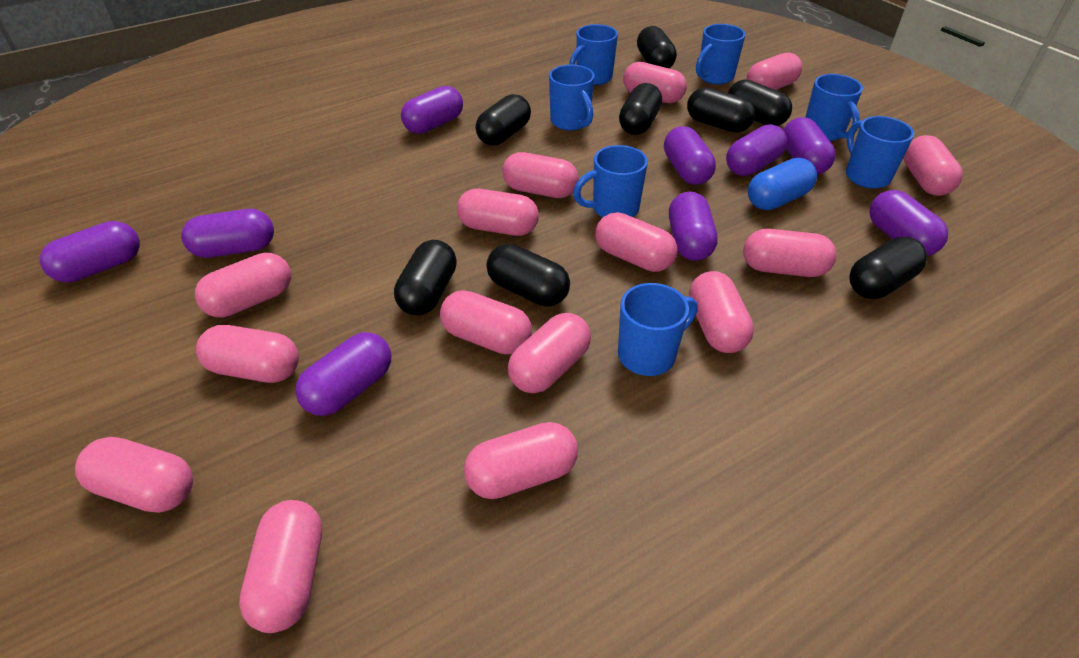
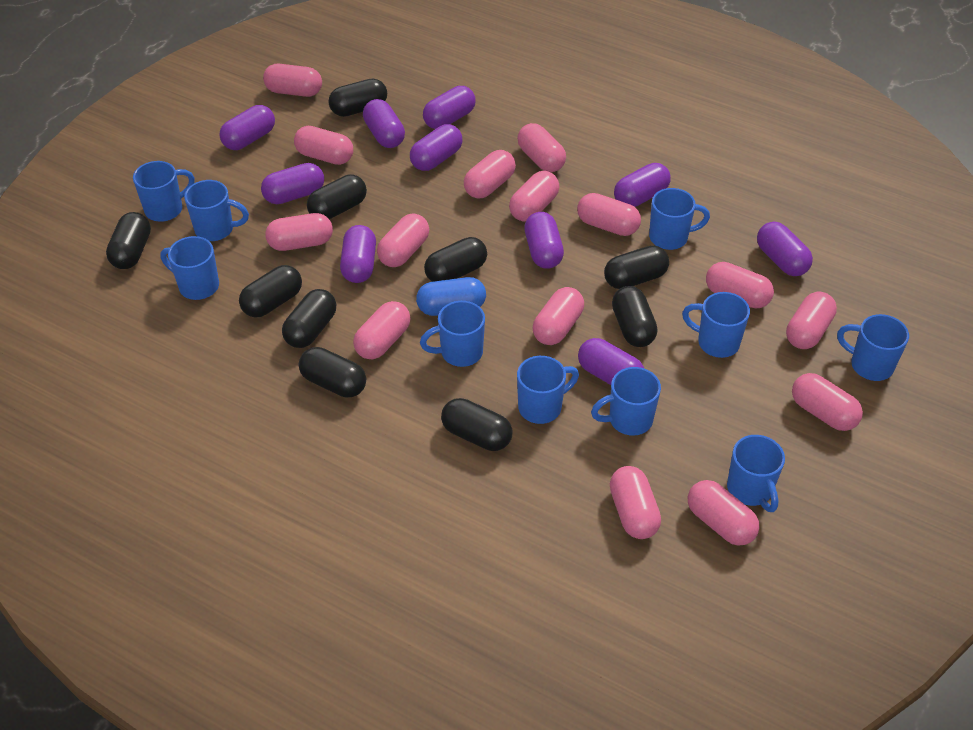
black capsule: [394,240,457,315] [475,94,531,146] [487,244,570,307] [619,83,662,135] [637,26,677,68] [687,87,755,132] [728,79,792,126] [849,236,927,299] = 8 -> [106,212,151,269] [239,265,302,318] [282,289,336,348] [299,347,366,398] [307,174,367,219] [329,78,387,117] [424,237,487,282] [441,398,512,451] [604,245,669,289] [612,286,658,347] = 10
blue mug: [549,64,595,131] [569,24,618,85] [573,145,648,217] [618,283,698,376] [696,24,745,84] [805,74,863,141] [846,116,914,189] = 7 -> [133,161,195,222] [161,236,219,300] [184,180,249,241] [420,301,485,367] [517,356,579,424] [591,367,661,436] [649,188,710,250] [682,292,750,358] [727,435,785,512] [837,314,909,381] = 10
purple capsule: [40,221,140,282] [181,209,274,258] [295,332,391,416] [401,86,463,134] [664,126,716,185] [669,192,718,261] [726,124,787,176] [783,117,836,175] [869,190,948,256] = 9 -> [219,105,275,150] [261,163,324,204] [340,225,376,283] [363,99,405,148] [410,124,463,171] [423,86,476,129] [524,212,564,268] [578,338,644,385] [614,163,671,207] [757,222,813,276] = 10

